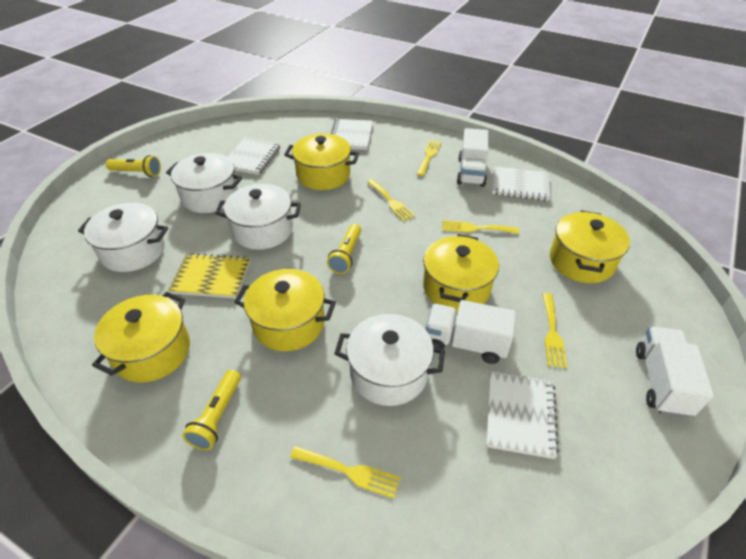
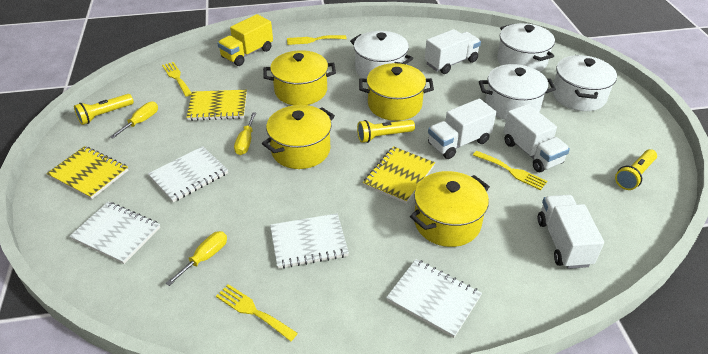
white truck: [426,300,516,364] [457,128,489,187] [636,327,714,418] = 3 -> [425,29,481,74] [428,99,496,159] [504,104,570,172] [538,195,604,269] = 4
yellow fork: [290,446,401,498] [367,179,415,221] [417,140,442,176] [442,220,519,234] [542,293,567,368] = 5 -> [162,62,192,97] [216,284,298,341] [287,35,347,45] [473,151,547,190] = 4
yellow notebook: [168,253,250,299] = 1 -> [46,146,128,199] [186,90,247,121] [363,146,435,203] = 3
yellow pot: [92,292,190,383] [234,269,336,351] [284,134,359,190] [423,234,499,312] [550,210,630,283] = 5 -> [262,105,335,169] [263,50,336,105] [359,63,434,121] [410,171,490,247] = 4
yellow screwdriver: none = 0 -> [110,101,158,139] [166,231,227,286] [234,112,256,155] = 3
yellow truck: none = 0 -> [217,14,273,66] = 1

